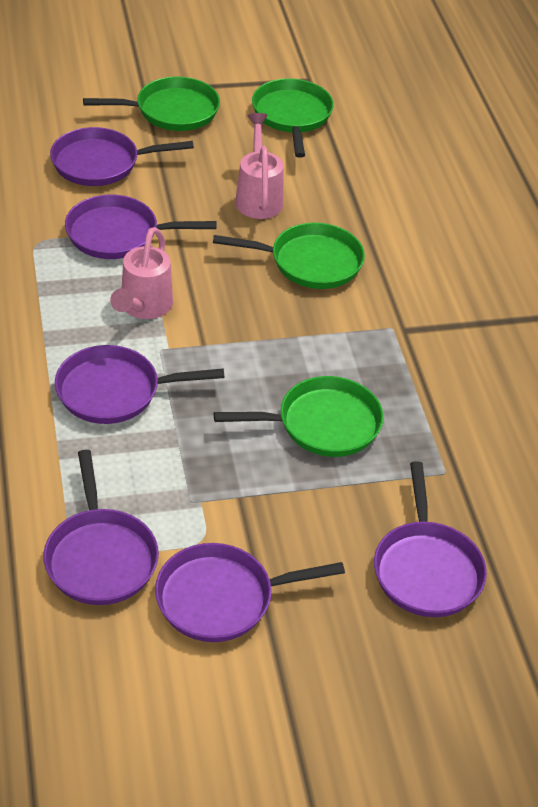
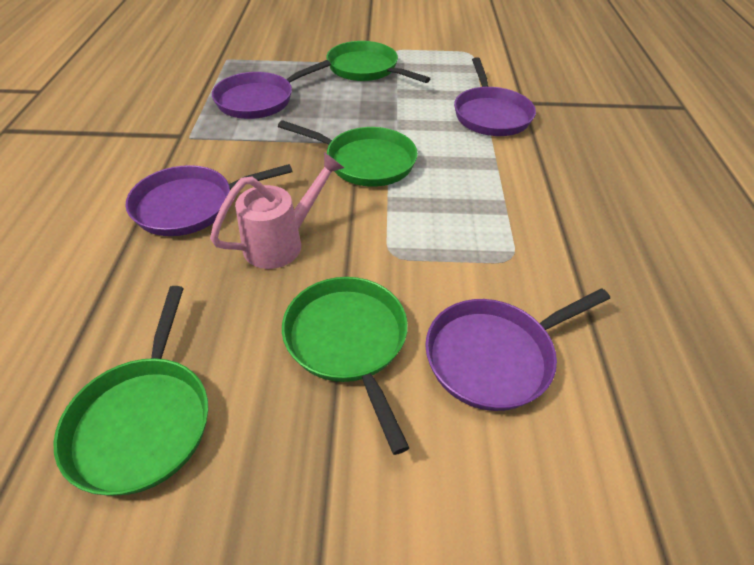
pink watering can: [110,227,173,319] [235,113,284,219] = 2 -> [210,152,344,269] = 1
purple pan: [43,450,159,605] [50,127,194,186] [55,345,225,424] [65,195,217,259] [155,543,345,642] [374,461,487,617] = 6 -> [126,164,292,236] [212,60,331,119] [425,289,610,411] [454,57,536,136] = 4

